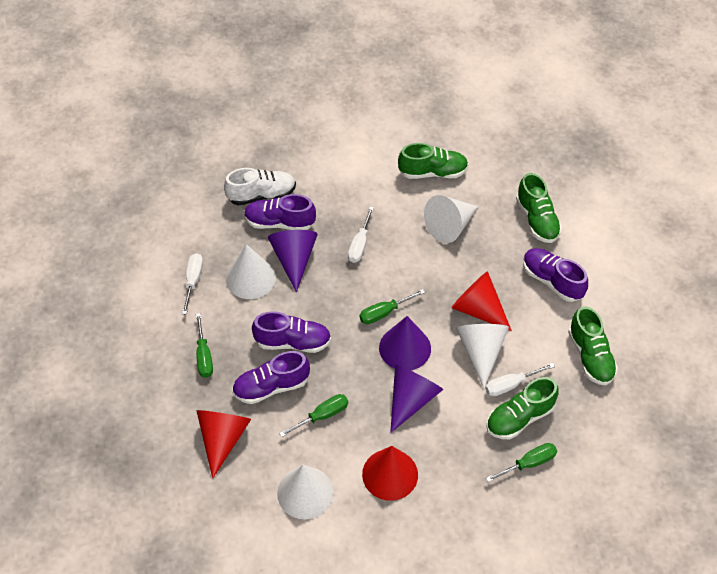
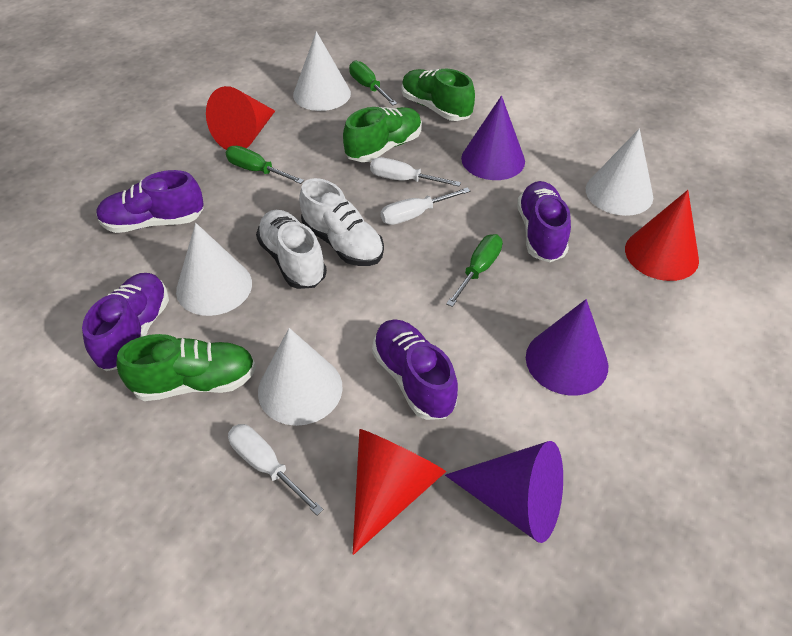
green screwdriver: [196,313,213,378] [279,394,348,437] [359,289,425,324] [486,443,557,482] = 4 -> [225,146,304,184] [349,61,397,105] [446,234,503,307] = 3
green shoe: [398,143,469,179] [486,377,559,439] [516,173,562,243] [568,306,618,385] = 4 -> [116,334,256,401] [343,107,422,162] [402,69,475,121] = 3
white shoe: [224,168,296,206] = 1 -> [256,210,327,289] [299,178,384,266] = 2

